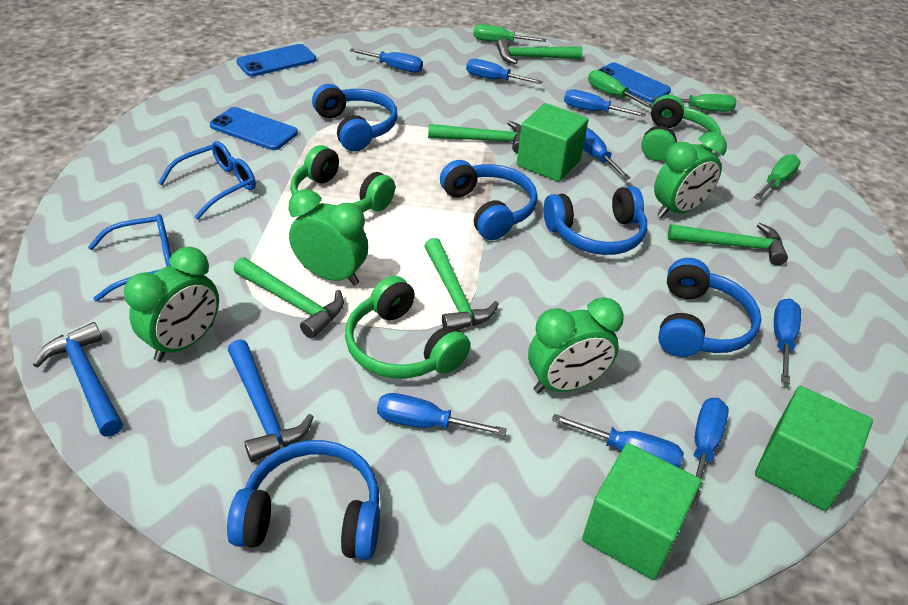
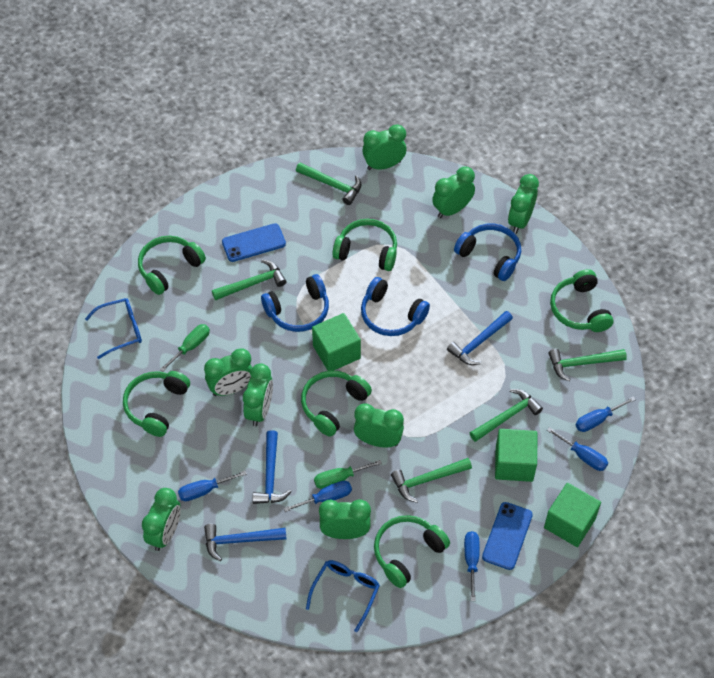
blue hammer: [33,322,123,436] [228,339,313,462] = 2 -> [204,524,286,561] [253,430,292,504] [447,311,513,365] = 3
blue headphones: [227,440,380,560] [312,84,398,152] [440,160,537,240] [543,186,647,255] [658,258,762,357] = 5 -> [261,274,329,332] [361,277,430,336] [454,224,521,281] = 3
blue phone: [210,107,298,150] [236,44,316,77] [599,63,671,103] = 3 -> [222,223,286,262] [482,502,533,570] = 2
blue screwdriver: [349,48,423,73] [377,393,507,436] [466,59,543,84] [552,414,684,468] [564,89,646,117] [583,128,631,180] [692,398,729,504] [774,299,801,384] = 8 -> [178,471,247,501] [284,481,352,512] [464,531,480,601] [547,427,608,471] [576,397,636,432] = 5
green clock: [124,247,219,361] [289,189,368,286] [528,297,624,393] [654,132,727,218] = 4 -> [142,488,181,551] [204,348,252,396] [243,363,273,427] [319,499,371,539] [354,403,404,448] [362,124,407,170] [432,166,475,218] [508,174,539,234] = 8
green headphones: [290,145,395,212] [345,276,471,379] [641,95,721,161] = 3 -> [123,371,190,437] [138,236,206,295] [301,371,372,437] [332,219,397,271] [374,515,450,588] [550,269,614,332] = 6
green screwdriver: [473,24,546,42] [588,70,653,109] [654,94,736,112] [754,154,801,200] = 4 -> [160,324,210,372] [314,460,382,489] = 2

